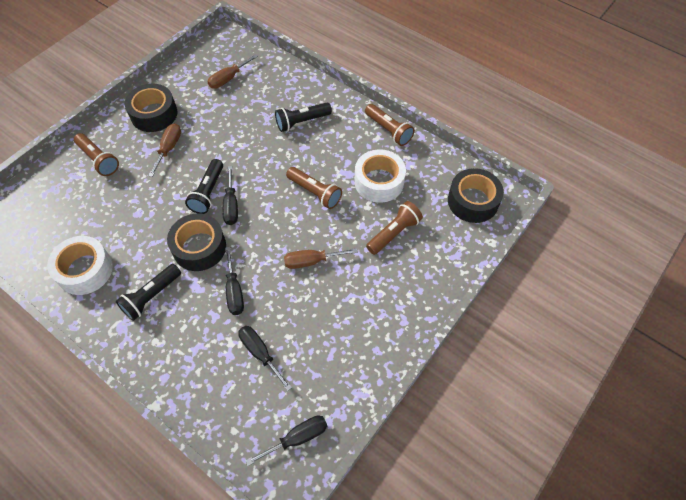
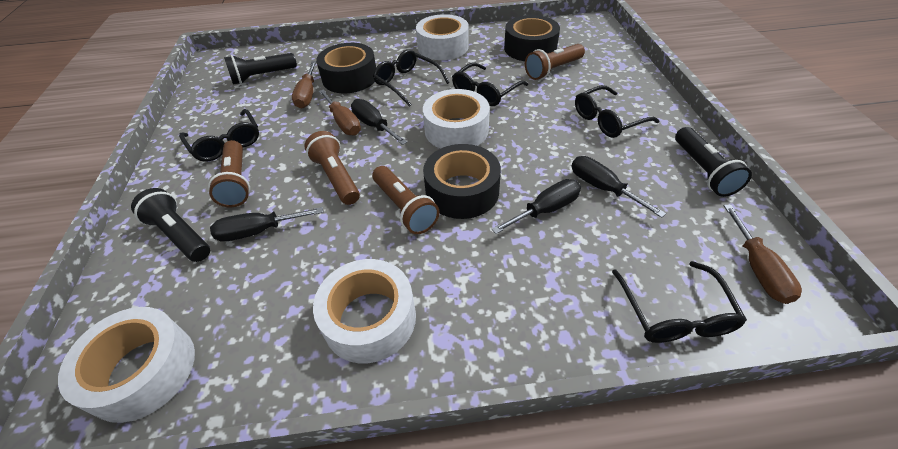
black glasses: none = 0 -> [179,109,259,162] [373,50,450,107] [452,62,528,106] [575,85,660,138] [612,261,747,343] = 5
white tape: [47,236,113,295] [355,149,406,203] = 2 -> [58,307,195,423] [313,259,416,363] [416,14,469,60] [423,89,490,148] = 4

